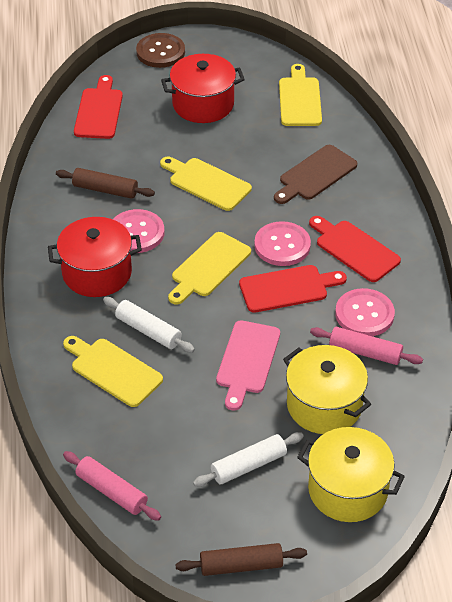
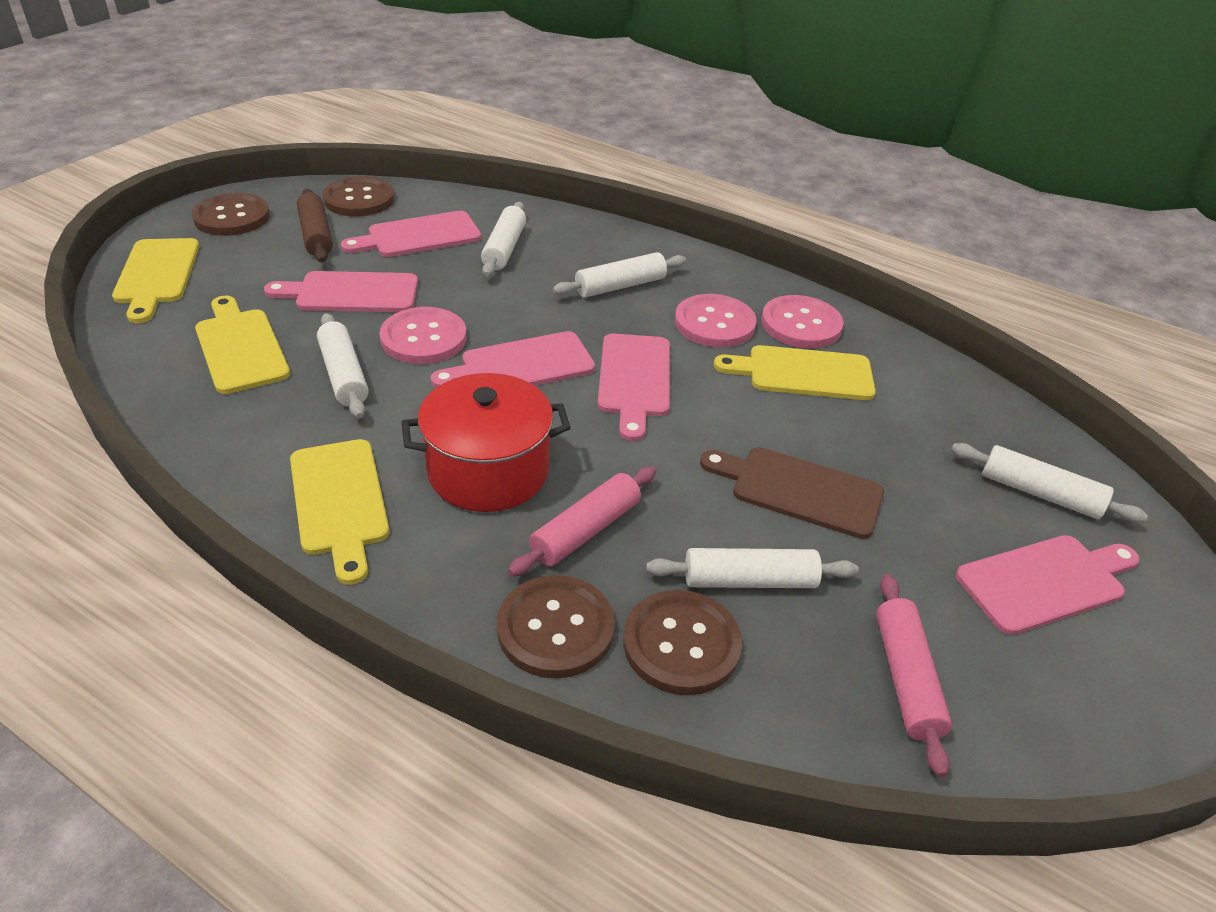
brown button: [136,33,185,68] = 1 -> [191,193,270,236] [322,176,395,216] [497,575,615,679] [623,590,742,695] = 4
brown rolling pin: [56,168,155,199] [175,543,307,576] = 2 -> [297,189,333,263] = 1
pink cutting board: [216,320,280,410] = 1 -> [264,271,418,312] [341,211,481,257] [431,331,595,388] [598,333,670,441] [956,535,1140,635] = 5
red cutting board: [74,75,123,139] [239,265,347,313] [309,216,401,282] = 3 -> none = 0
red pot: [48,217,142,297] [161,54,245,123] = 2 -> [402,373,570,512] = 1
white rolling pin: [103,297,195,353] [193,432,304,487] = 2 -> [317,313,369,418] [481,202,526,277] [553,252,686,298] [646,548,859,588] [951,443,1148,523] = 5
yellow pot: [283,345,371,434] [297,427,405,522] = 2 -> none = 0

